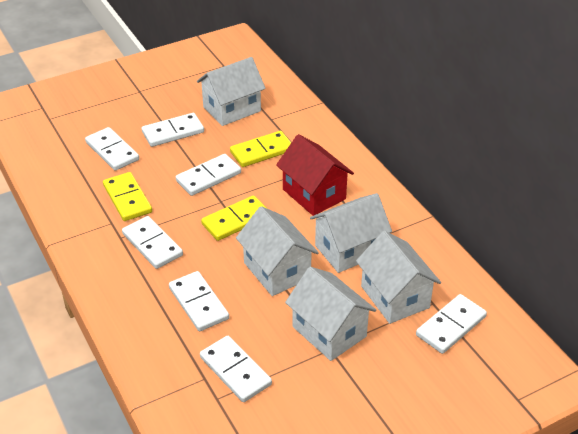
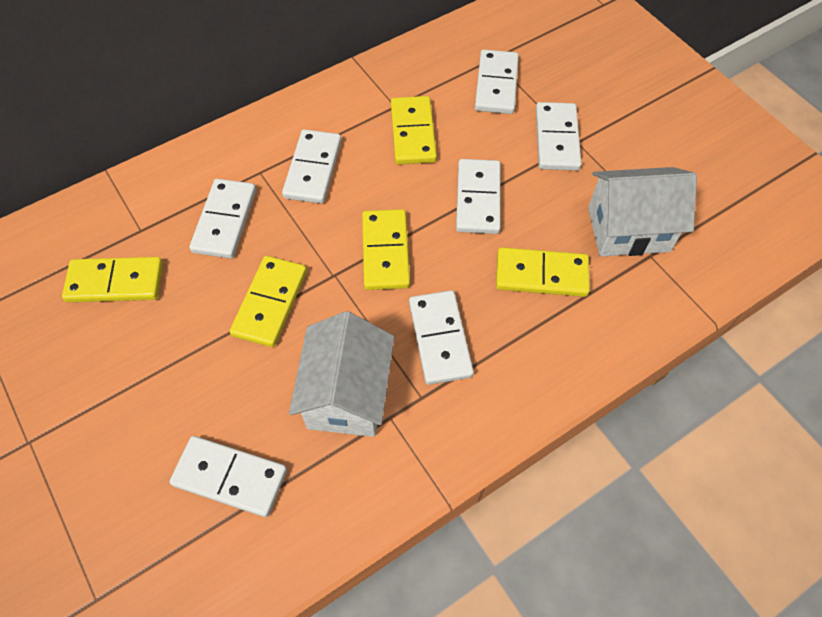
red house: [276,134,354,216] = 1 -> none = 0
white house: [197,57,266,126] [236,206,319,296] [285,267,376,361] [310,193,392,273] [356,231,441,324] = 5 -> [289,311,394,437] [588,167,697,257] = 2
yellow domino: [103,172,152,221] [201,195,266,241] [230,131,291,167] = 3 -> [62,257,163,302] [230,256,307,347] [362,209,410,290] [391,96,437,164] [496,247,590,297] = 5

